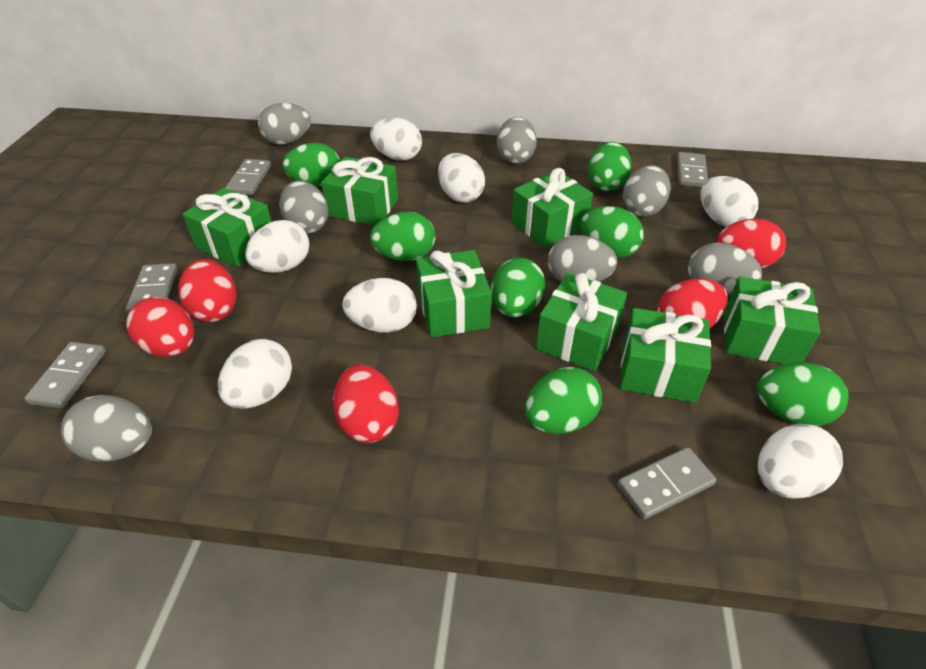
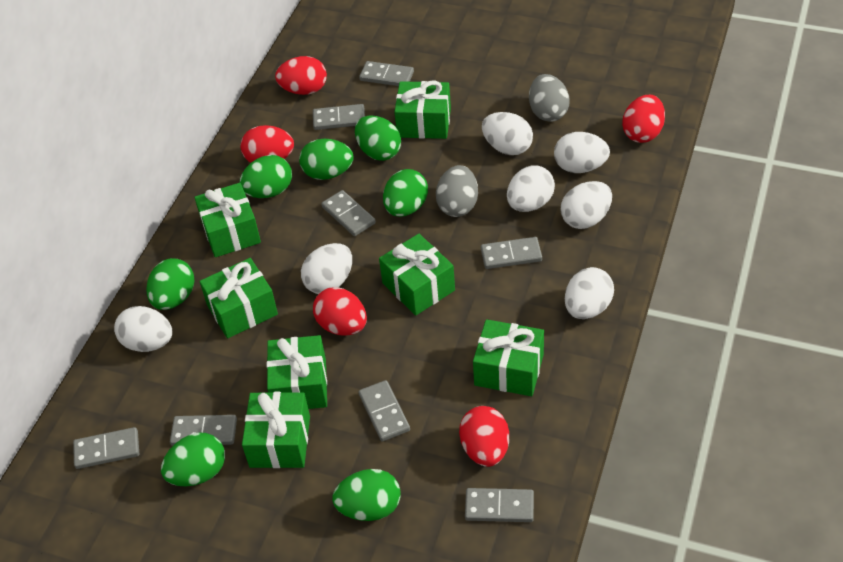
grey domino: [24,342,106,408] [126,263,178,314] [225,159,271,195] [618,447,716,519] [677,152,708,187] = 5 -> [73,427,139,469] [170,415,237,446] [313,104,365,130] [321,190,376,236] [359,61,414,86] [359,380,410,441] [465,488,534,522] [481,237,542,269] = 8
grey egg: [61,395,152,462] [258,103,311,145] [279,181,328,234] [497,117,537,164] [548,235,617,282] [622,165,671,217] [688,243,762,296] = 7 -> [436,165,478,217] [529,74,570,122] = 2

